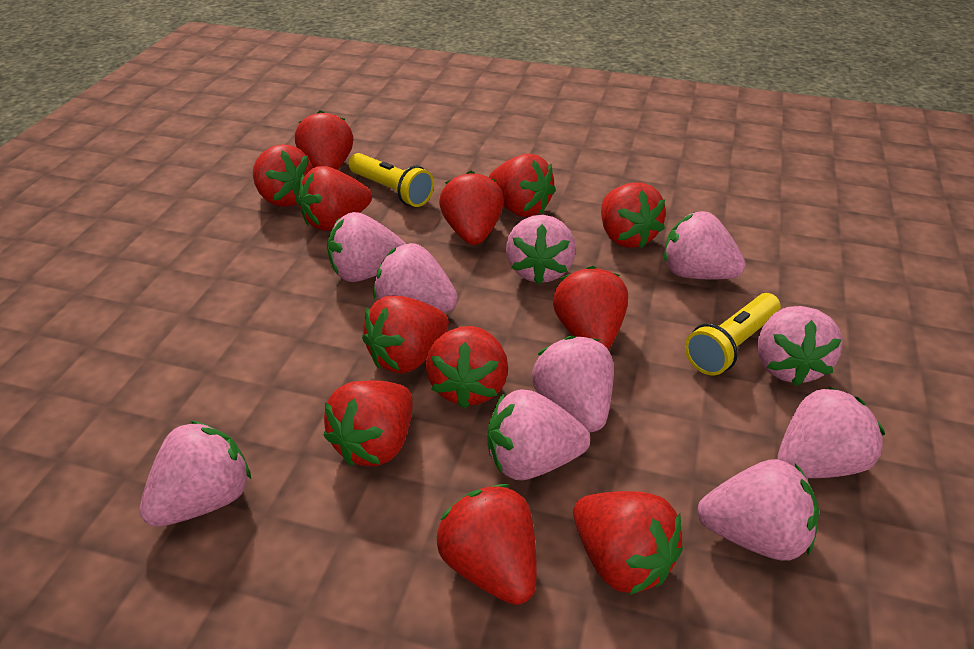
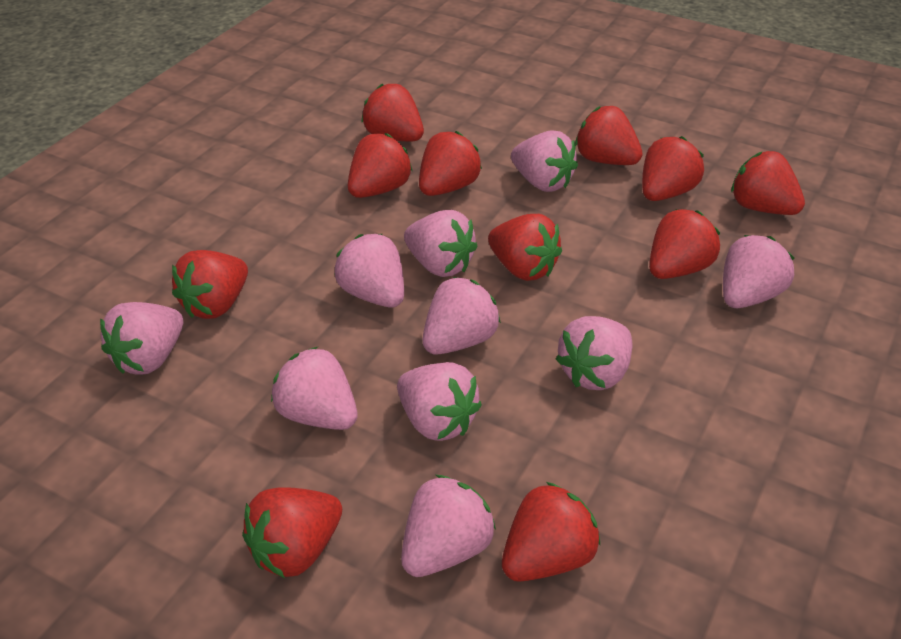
red strawberry: [253,144,313,207] [295,110,353,170] [298,166,372,231] [323,380,413,466] [362,295,449,374] [426,326,508,409] [437,484,537,605] [439,171,504,245] [489,153,556,217] [553,266,628,349] [574,491,683,595] [601,183,666,248] = 12 -> [172,250,248,319] [242,487,342,578] [348,133,413,198] [361,84,424,142] [419,131,482,196] [488,214,562,281] [502,482,600,582] [575,106,643,165] [642,136,704,201] [649,209,720,279] [731,151,805,215] = 11
yellow flashlight: [349,153,434,207] [685,293,781,376] = 2 -> none = 0

